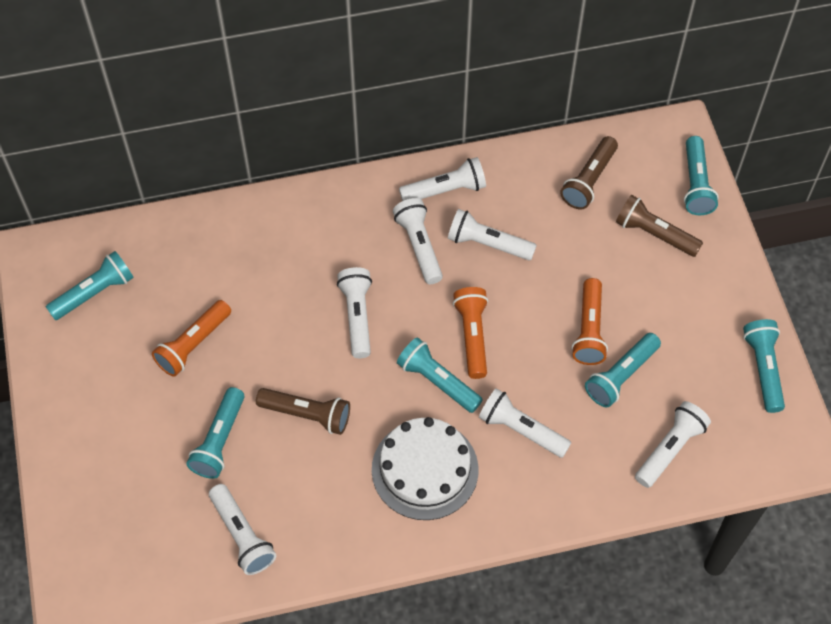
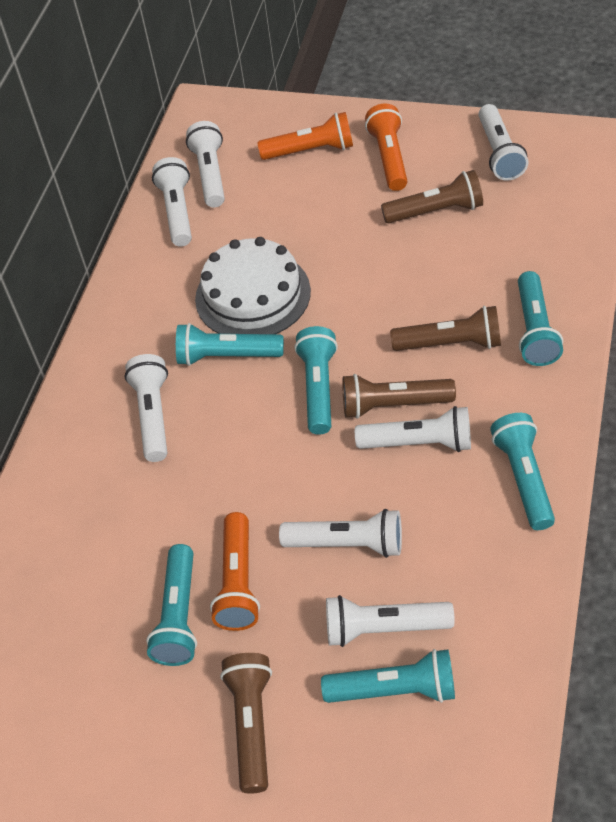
brown flashlight: [256,388,350,435] [560,136,618,209] [616,195,703,257] = 3 -> [220,653,272,794] [342,374,456,419] [381,170,483,223] [390,306,501,351] = 4

